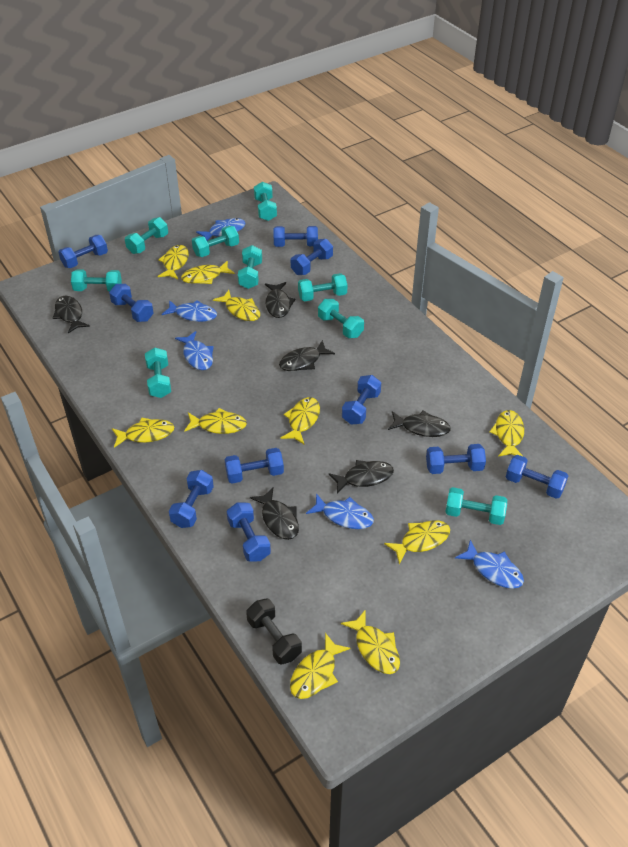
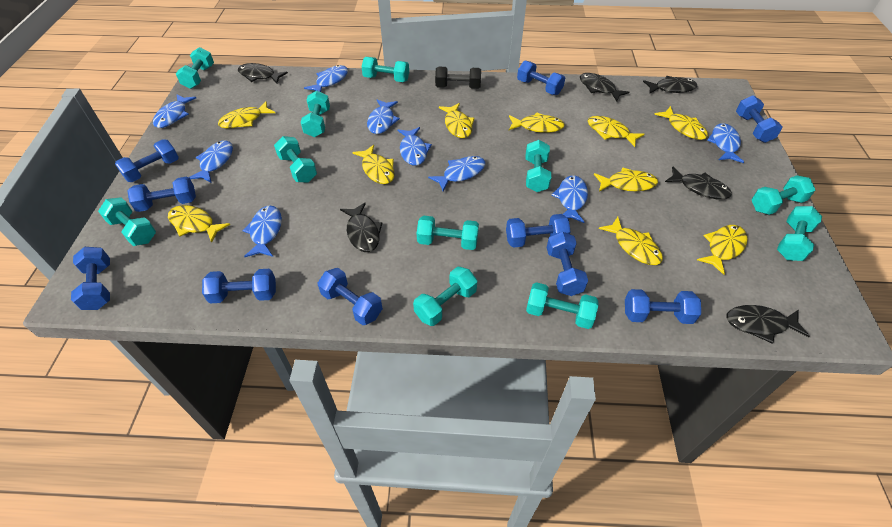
blue fish: [161,300,217,322] [175,331,214,370] [196,218,246,241] [306,493,374,529] [455,540,524,589] = 5 -> [153,94,196,128] [189,140,233,182] [242,205,282,257] [304,65,348,92] [367,100,400,134] [397,127,432,166] [428,156,485,191] [552,175,588,223] [707,123,744,163] = 9
turquoise dumbbell: [71,269,122,292] [125,217,168,254] [145,348,171,398] [192,226,239,257] [238,245,262,289] [254,182,277,221] [298,273,347,301] [318,299,364,338] [445,487,507,525] = 9 -> [98,197,156,246] [176,47,214,89] [274,136,317,183] [301,91,330,137] [362,57,409,82] [413,267,477,326] [417,216,479,250] [526,140,551,192] [526,282,598,329] [752,175,815,215] [777,206,822,261] = 11

